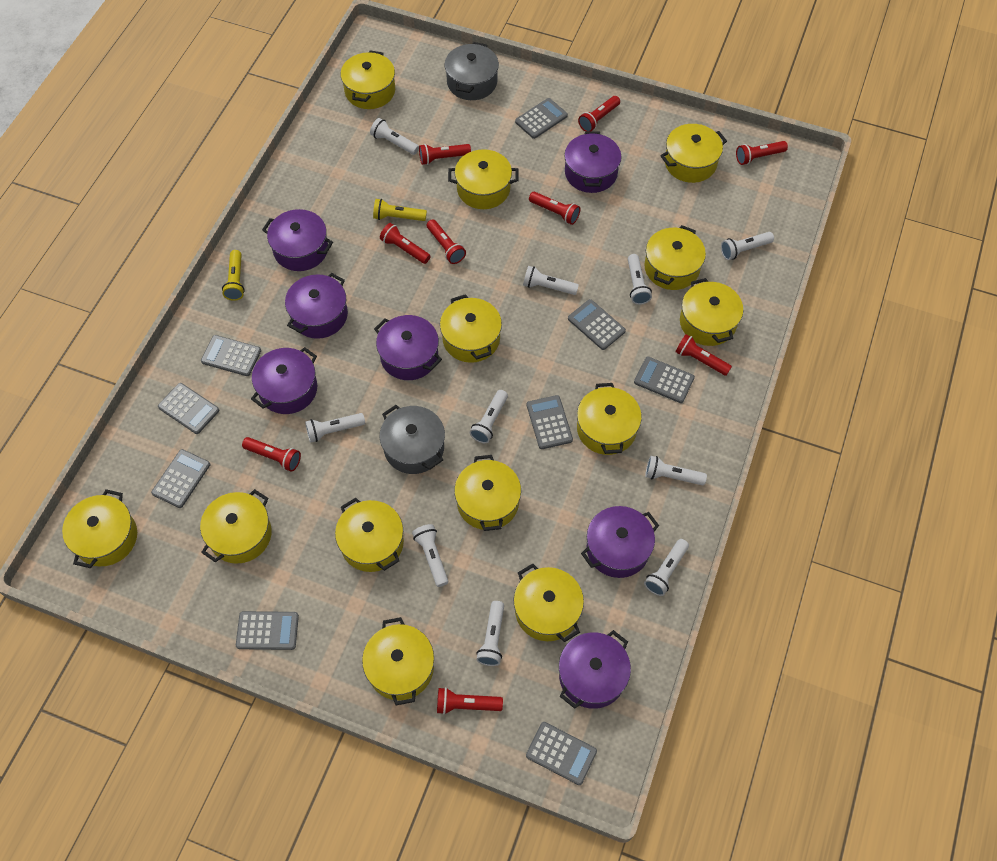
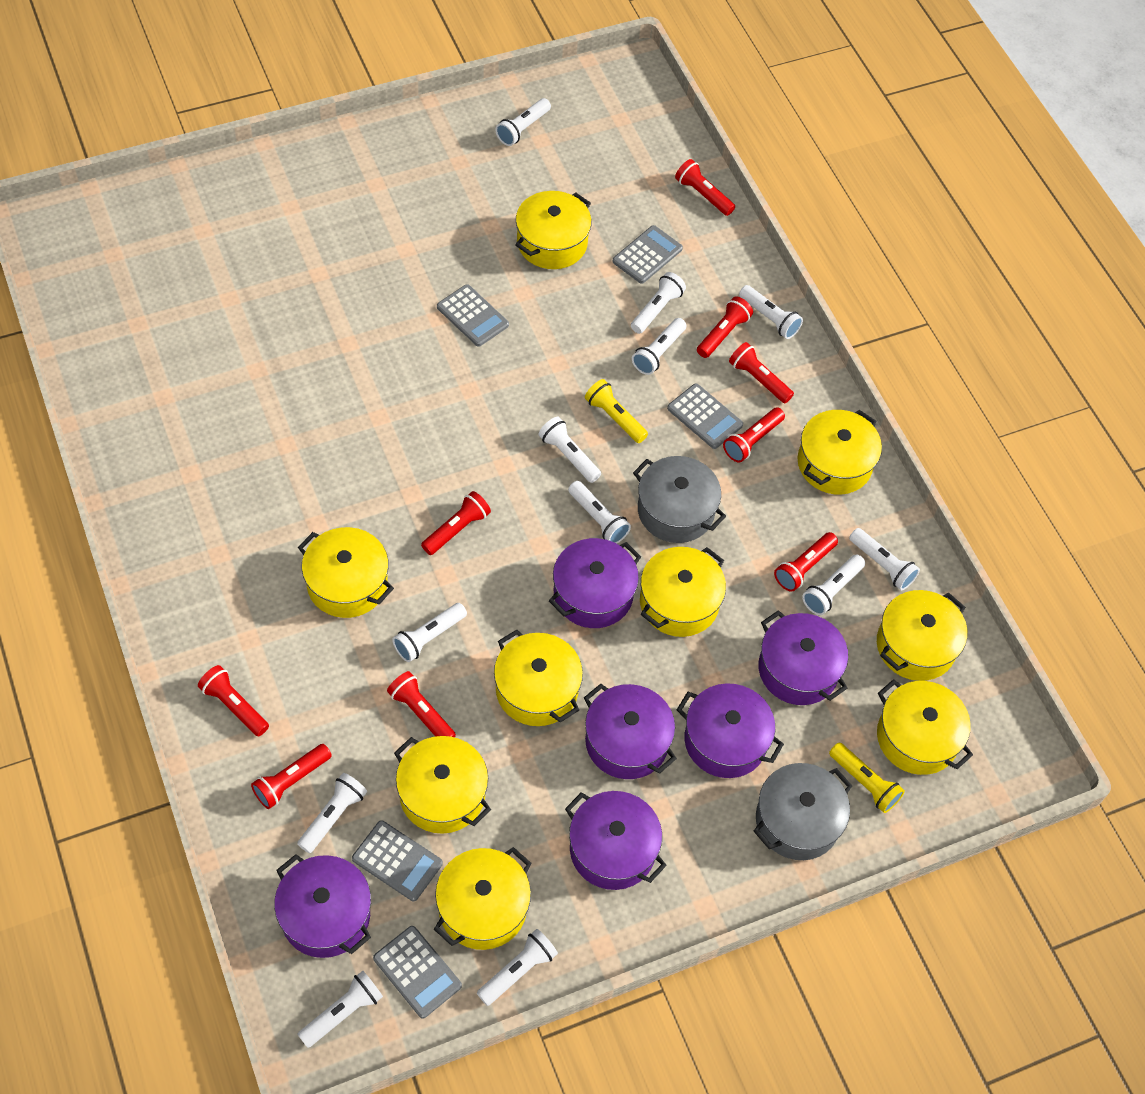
grey calculator: [151,449,210,508] [158,383,219,434] [201,335,261,376] [236,611,299,650] [515,98,568,139] [526,722,597,785] [527,395,573,449] [568,299,626,350] [634,357,695,403] = 9 -> [352,820,443,901] [373,926,462,1019] [437,284,509,347] [612,225,683,284] [667,384,743,449] = 5
purple pot: [251,347,317,414] [262,209,333,271] [285,273,348,339] [374,315,442,380] [559,630,631,709] [564,131,621,193] [581,506,659,578] = 7 -> [274,854,371,958] [549,538,641,628] [565,791,667,890] [584,684,677,779] [677,683,784,778] [758,610,848,705] = 6
white flashlight: [305,413,365,443] [370,118,419,155] [412,524,448,587] [470,390,508,443] [476,601,504,666] [523,266,579,295] [628,254,652,305] [644,539,689,596] [645,456,707,485] [721,232,774,260] = 10 -> [297,773,367,853] [297,971,383,1048] [392,603,467,662] [477,929,558,1006] [496,98,551,146] [539,417,601,483] [568,481,631,544] [631,272,686,334] [632,318,686,375] [739,285,803,339] [802,554,865,615] [849,528,920,590] = 12
yellow pot: [62,489,137,568] [200,489,272,564] [335,498,404,572] [340,50,395,109] [362,617,434,705] [440,294,502,363] [448,149,519,209] [454,455,521,531] [514,564,584,642] [577,383,642,455] [644,225,706,290] [660,124,727,183] [680,278,743,346] = 13 -> [298,527,394,618] [394,736,491,834] [434,847,531,950] [494,630,583,726] [515,191,592,269] [640,547,726,637] [798,410,882,495] [877,590,967,681] [877,679,973,775] = 9

